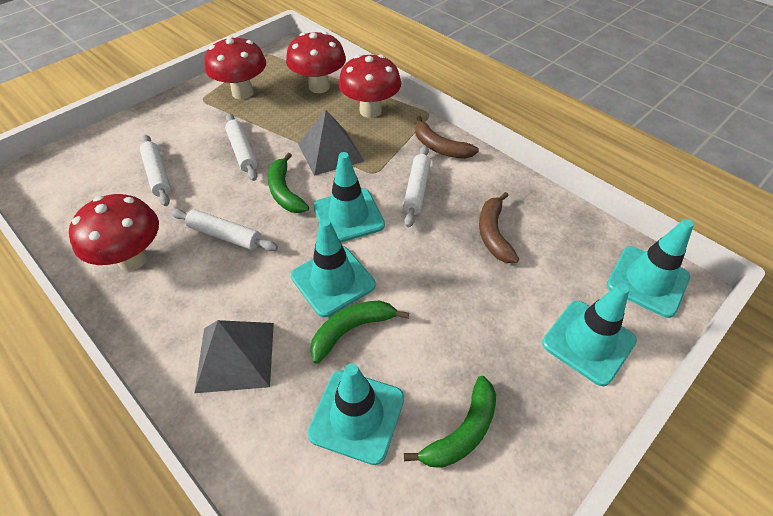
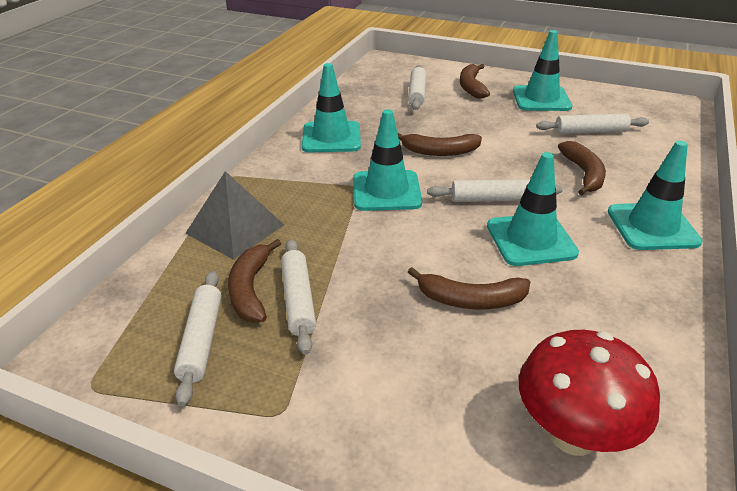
brown banana: [415,116,479,159] [479,192,519,263] = 2 -> [228,239,281,322] [397,132,482,156] [408,267,530,309] [460,64,490,99] [558,141,606,195] = 5
green banana: [268,153,309,213] [310,300,409,364] [404,376,496,468] = 3 -> none = 0
grey pyramid: [194,320,274,393] [298,110,364,176] = 2 -> [185,171,284,260] = 1
red mushroom: [69,194,159,271] [205,36,266,99] [286,32,346,93] [338,54,401,118] = 4 -> [519,330,660,456] = 1
white rolling pin: [140,134,171,206] [170,209,278,251] [225,113,257,181] [403,145,431,228] = 4 -> [174,271,222,406] [281,239,316,355] [408,65,426,110] [427,179,563,202] [536,113,649,134] = 5

